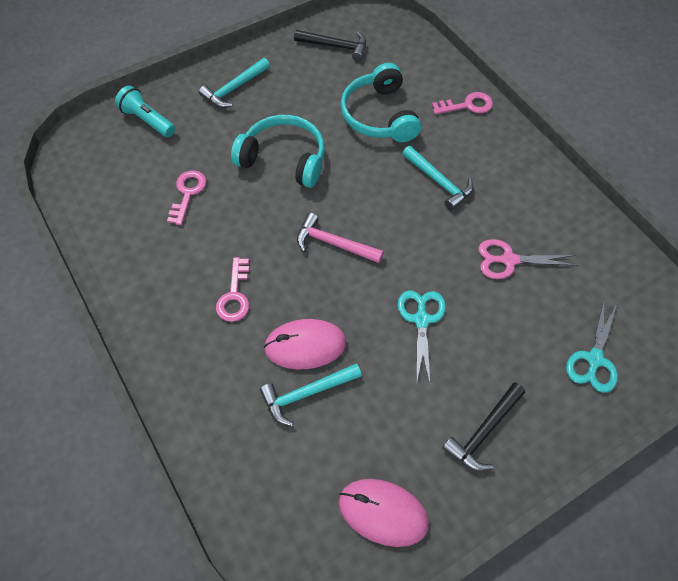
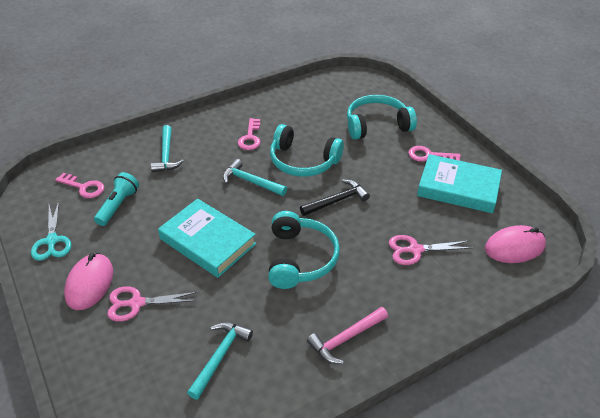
black hammer: [294,30,366,61] [442,383,525,472] = 2 -> [300,179,370,216] = 1
pink scissors: [478,239,578,279] = 1 -> [107,286,198,322] [389,235,471,265] = 2
turquoise book: none = 0 -> [158,199,256,278] [417,154,502,213] = 2
turquoise headphones: [231,115,325,188] [340,63,421,142] = 2 -> [268,211,340,289] [270,124,344,177] [347,95,417,140] = 3
turquoise scissors: [398,290,446,383] [566,300,618,393] = 2 -> [31,201,71,261] = 1

